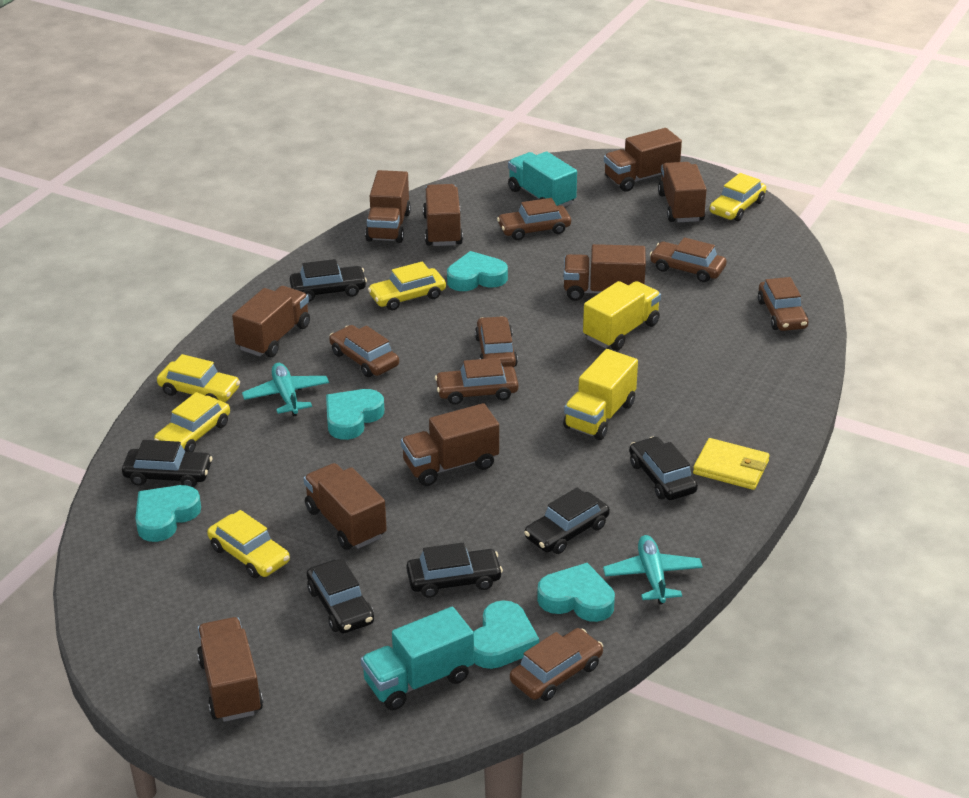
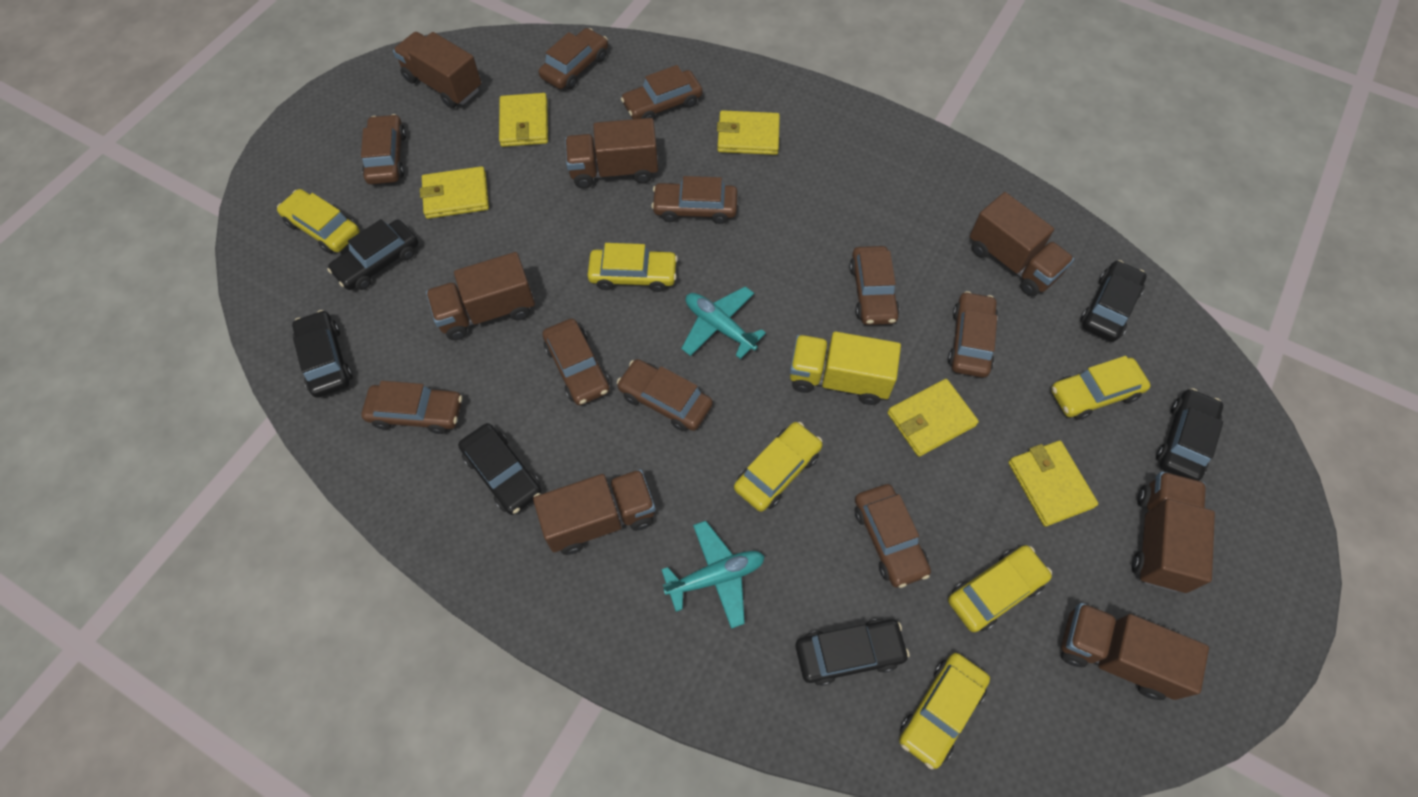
brown car: [329,325,399,377] [435,358,519,405] [475,316,518,368] [497,198,571,240] [510,628,603,701] [650,237,726,282] [758,277,808,331] = 7 -> [361,114,406,184] [362,381,462,434] [539,28,608,89] [542,319,610,405] [617,359,713,431] [621,65,703,120] [651,176,738,224] [849,246,900,325] [855,484,931,588] [948,291,998,378] = 10
brown truck: [197,617,263,722] [232,286,310,357] [304,463,387,550] [365,170,411,243] [401,403,499,486] [423,184,463,246] [564,244,646,301] [604,128,682,192] [658,162,707,223] = 9 -> [393,32,481,108] [426,252,535,340] [533,469,655,555] [565,118,658,189] [970,192,1074,297] [1061,603,1209,700] [1132,472,1215,593] = 7
turquoise heart: [135,485,201,542] [326,389,384,440] [447,251,508,291] [474,600,539,669] [537,563,615,622] = 5 -> none = 0
turquoise truck: [361,607,474,710] [508,151,577,207] = 2 -> none = 0
yellow car: [154,392,230,452] [157,354,240,402] [207,510,290,578] [368,262,446,310] [710,173,766,221] = 5 -> [277,189,360,253] [587,243,678,292] [734,422,823,512] [899,653,990,769] [948,545,1052,632] [1051,356,1151,420] = 6
yellow truck: [563,349,638,440] [583,281,661,351] = 2 -> [790,331,901,405] = 1
yellow wallet: [693,438,770,490] = 1 -> [420,166,489,219] [499,93,548,147] [717,110,780,155] [887,379,979,457] [1008,441,1098,527] = 5

